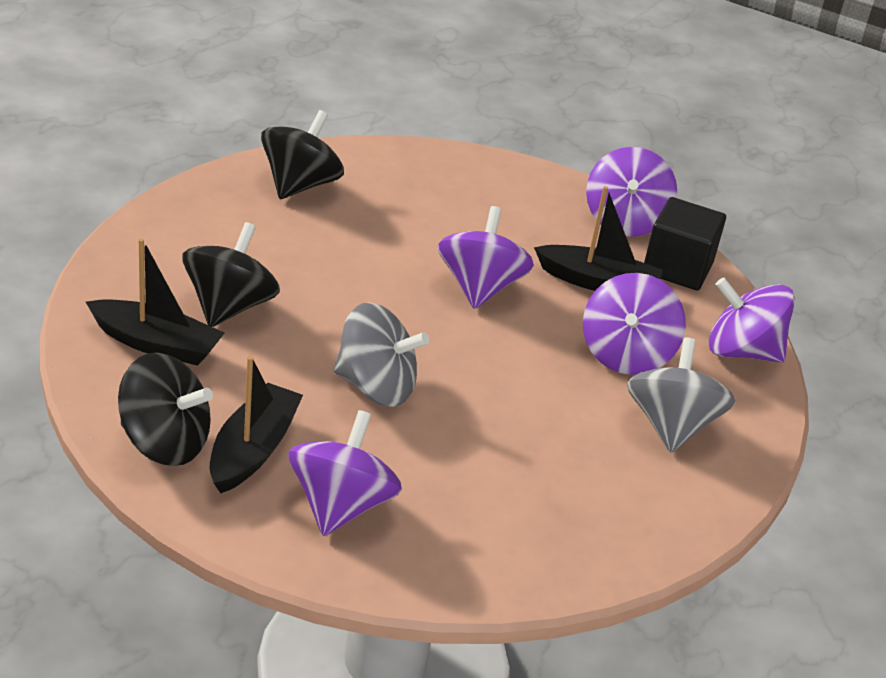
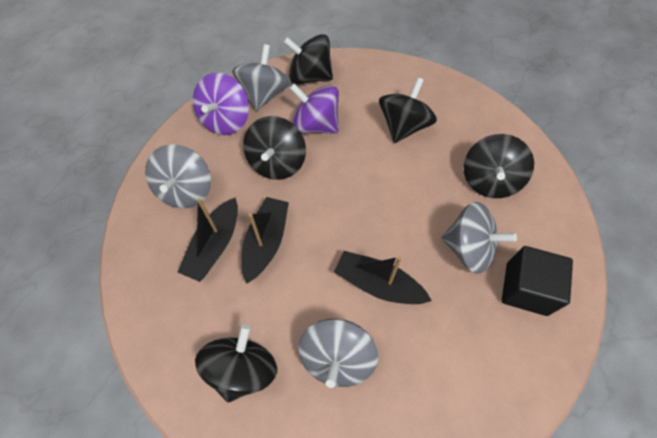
black spinning top: [118,353,213,466] [183,222,280,327] [261,110,344,199] = 3 -> [195,324,277,403] [243,116,306,180] [283,34,333,85] [379,77,437,143] [464,134,534,198] = 5
grey spinning top: [334,302,429,407] [627,338,735,453] = 2 -> [145,144,211,208] [232,44,291,110] [298,319,378,388] [441,202,517,274] = 4
purple spinning top: [288,410,402,536] [438,206,534,309] [583,273,686,375] [586,147,677,237] [709,278,795,363] = 5 -> [193,72,249,135] [289,83,339,134] = 2

